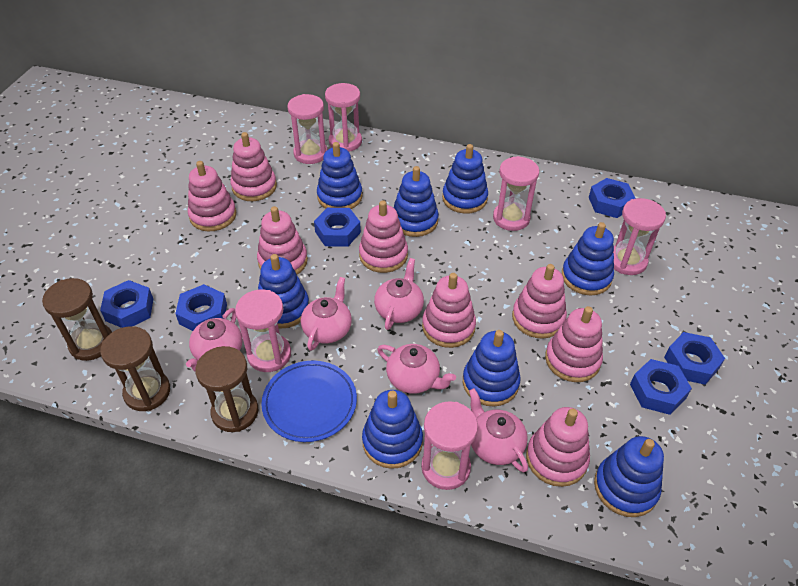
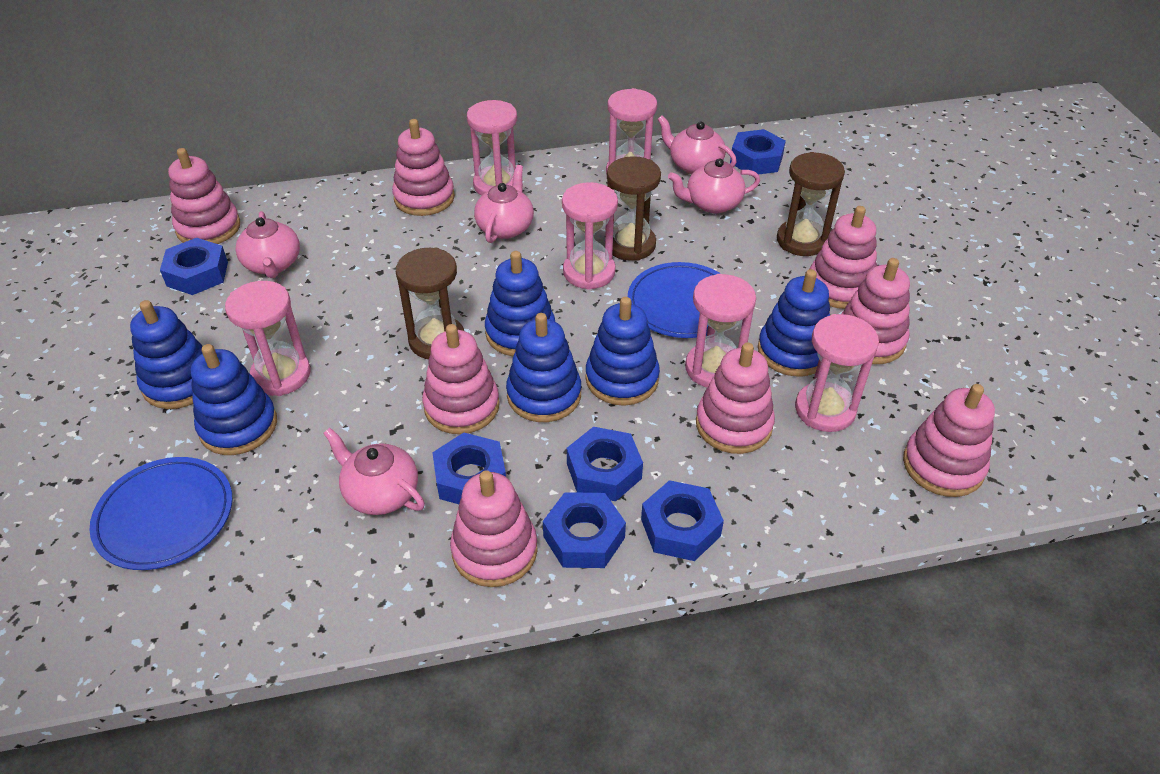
blue plate: [261,361,357,442] = 1 -> [90,457,232,570] [628,262,721,338] = 2
blue stacking toy: [258,254,309,328] [317,142,362,209] [362,390,423,469] [393,166,439,237] [442,144,488,214] [463,330,521,407] [562,222,614,295] [594,436,664,517] = 8 -> [130,300,203,409] [191,344,277,455] [485,251,555,356] [506,313,581,422] [585,297,660,406] [758,269,830,376] = 6

